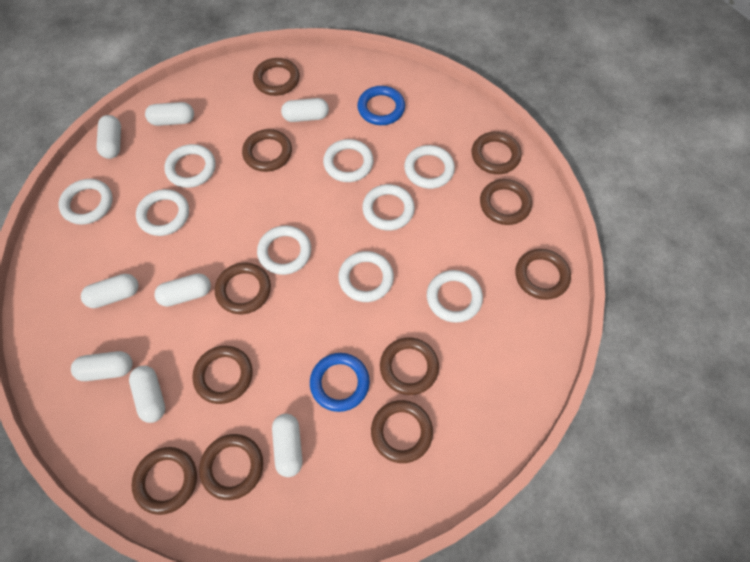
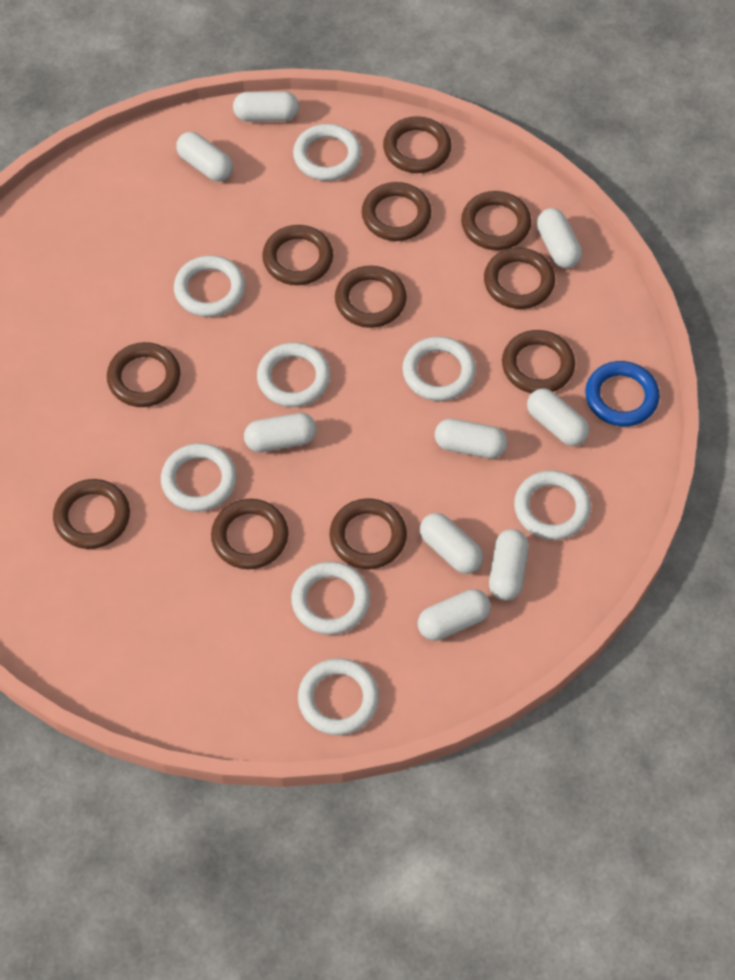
blue ring: [310,353,370,412] [357,86,405,125] = 2 -> [585,361,660,426] = 1
white capsule: [71,351,133,381] [81,274,138,308] [96,115,121,159] [129,366,165,423] [145,102,194,126] [154,273,211,307] [272,414,303,477] [281,98,329,122] = 8 -> [176,132,233,181] [233,91,299,122] [244,413,317,452] [418,589,491,640] [420,513,483,574] [435,419,508,459] [489,529,529,601] [527,388,589,446] [537,208,582,268] = 9
white ring: [59,179,113,225] [136,189,189,236] [164,144,215,188] [257,225,311,275] [323,139,373,182] [338,251,394,302] [362,184,415,231] [404,145,455,189] [427,270,483,323] = 9 -> [161,443,237,512] [174,255,245,317] [257,342,330,407] [291,562,370,635] [293,124,362,181] [298,658,379,735] [402,336,476,401] [514,470,591,540] = 8

